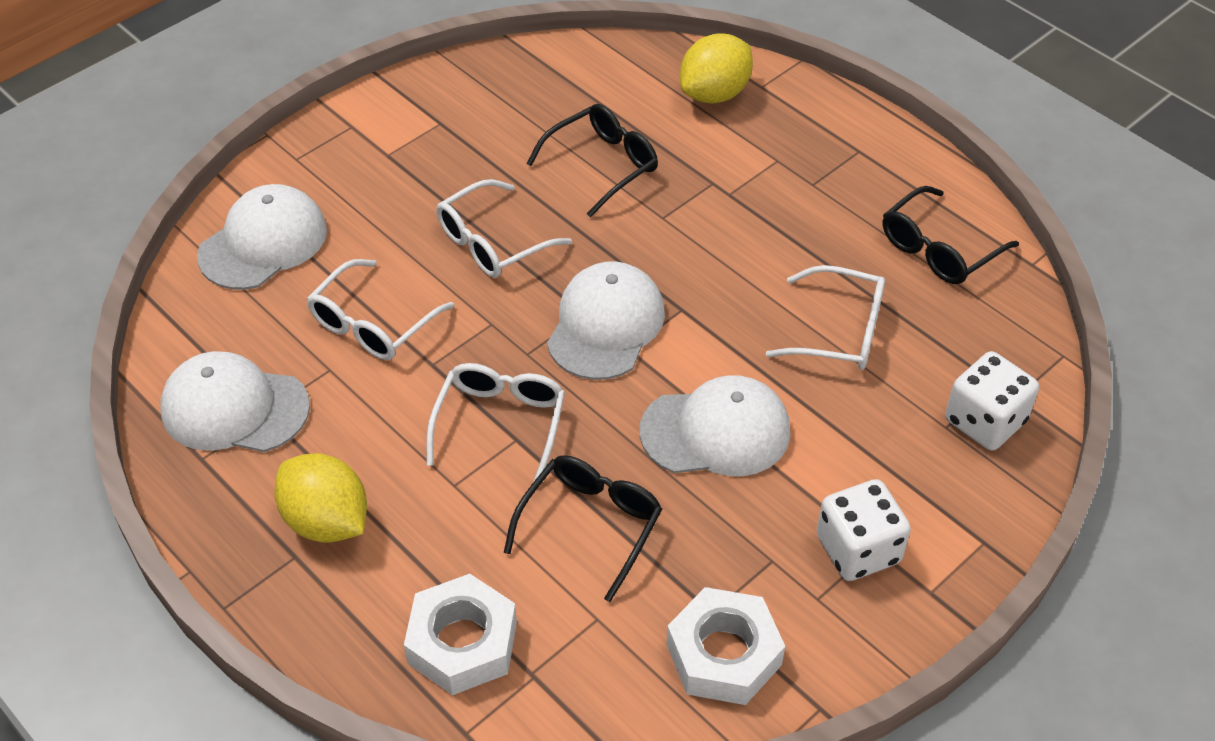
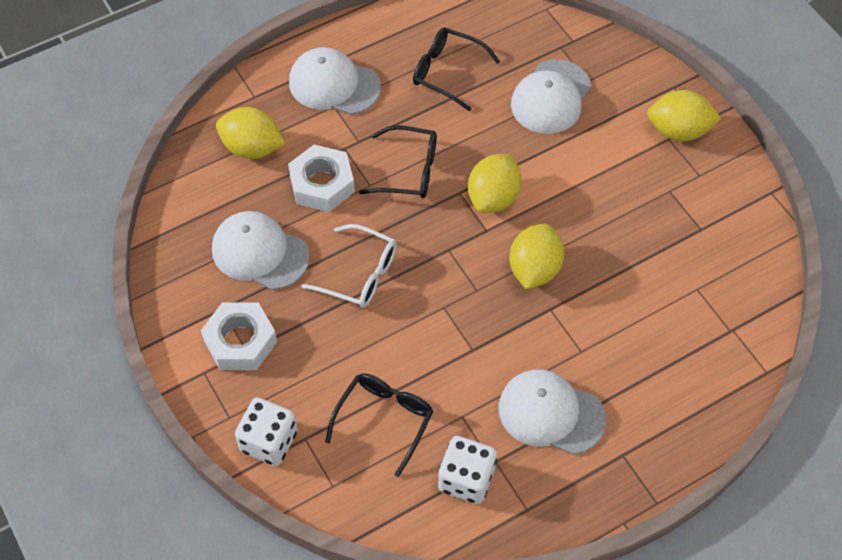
white glasses: [307,259,454,360] [426,363,565,482] [436,179,572,278] [766,265,885,370] = 4 -> [302,224,397,308] = 1
yellow lemon: [274,453,367,543] [680,33,753,103] = 2 -> [216,107,285,159] [468,154,522,213] [509,224,564,289] [647,90,721,141] = 4

